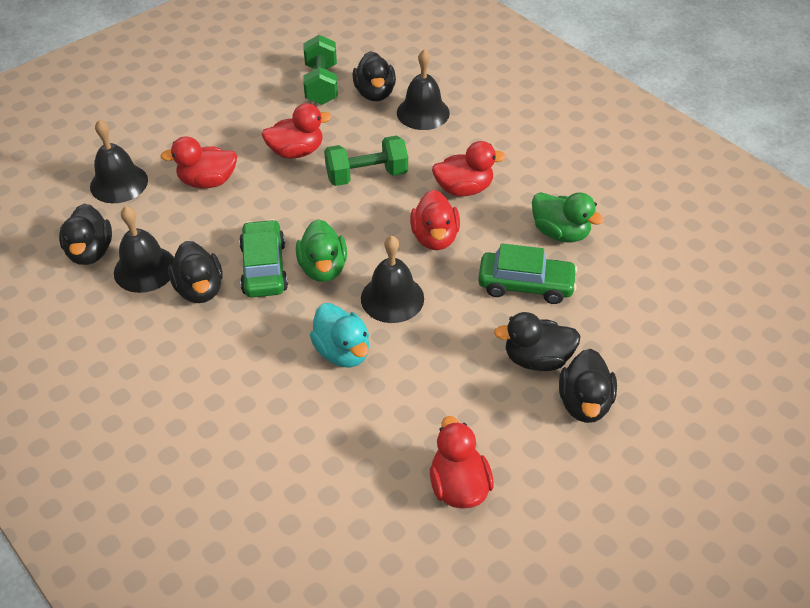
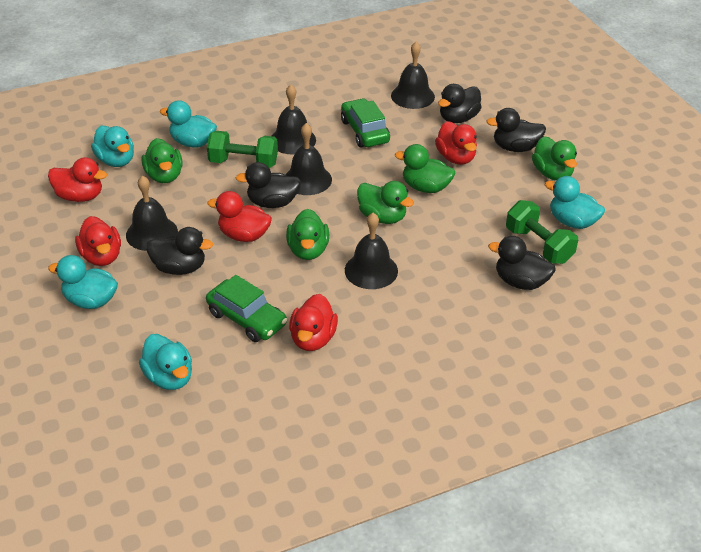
black bell: [90,119,148,203] [114,206,174,293] [361,235,424,323] [397,49,450,130] = 4 -> [126,176,178,251] [272,85,316,154] [285,123,332,195] [345,213,398,289] [391,42,435,109] = 5
green duck: [296,219,347,282] [532,192,604,242] = 2 -> [142,138,183,183] [286,209,329,260] [357,181,414,224] [395,144,455,193] [532,136,577,180] = 5
turquoise duck: [310,303,369,368] = 1 -> [48,255,118,309] [91,126,134,167] [139,334,192,390] [160,100,217,147] [545,176,605,229] = 5

